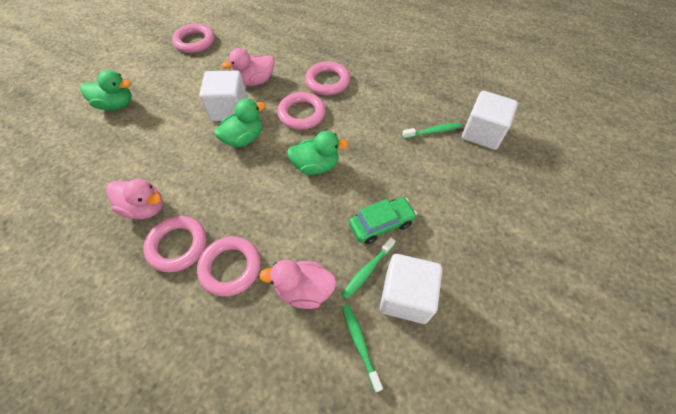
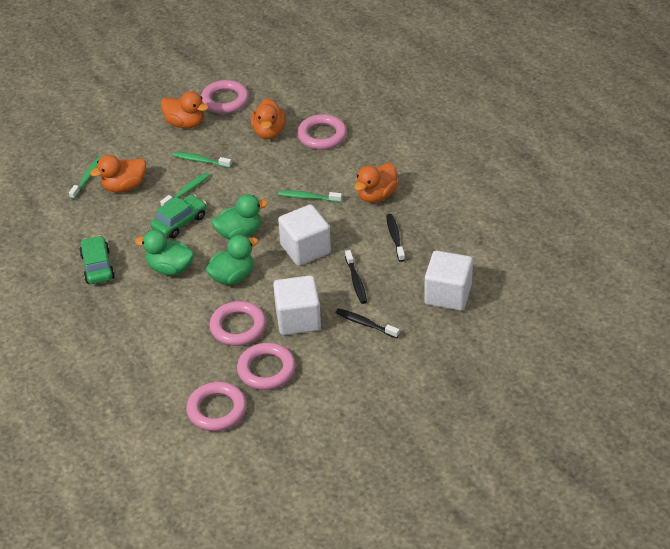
black toothbrush: none = 0 -> [336,308,400,338] [345,250,367,304] [386,214,405,262] = 3
green car: [349,197,417,244] = 1 -> [79,235,115,284] [150,195,207,239] = 2
green toothbrush: [341,238,395,299] [342,305,383,392] [402,123,461,139] = 3 -> [69,157,101,199] [160,172,210,206] [173,152,232,168] [278,190,342,202] = 4
orange duck: none = 0 -> [90,155,146,193] [160,91,209,128] [251,98,286,139] [354,163,398,203] = 4
pink duck: [106,179,163,219] [222,48,275,86] [259,260,337,309] = 3 -> none = 0

